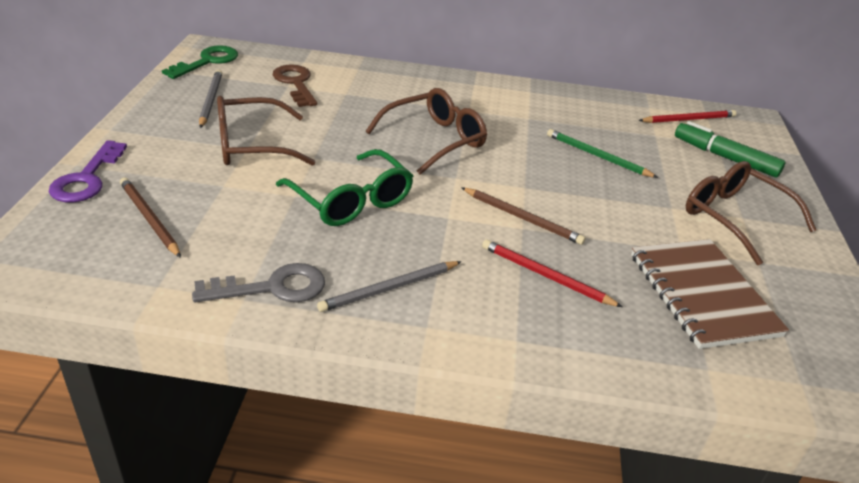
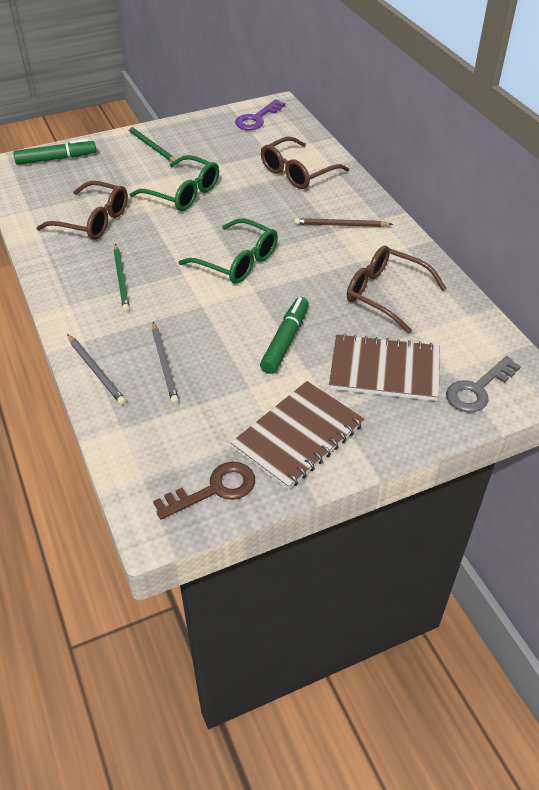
brown notebook: [631,239,789,349] = 1 -> [231,381,364,490] [329,334,440,401] = 2
brown pencil: [120,178,181,258] [461,187,585,245] = 2 -> [295,218,393,227] = 1
green glasses: [276,149,413,226] = 1 -> [130,155,219,211] [179,218,278,284] = 2
green key: [162,45,238,79] = 1 -> none = 0
green marker: [675,121,786,178] = 1 -> [13,139,96,165] [260,297,309,374] = 2
green pencil: [547,129,658,178] = 1 -> [114,244,130,312] [127,126,178,164] = 2
red pencil: [482,239,622,307] [639,110,736,123] = 2 -> none = 0

